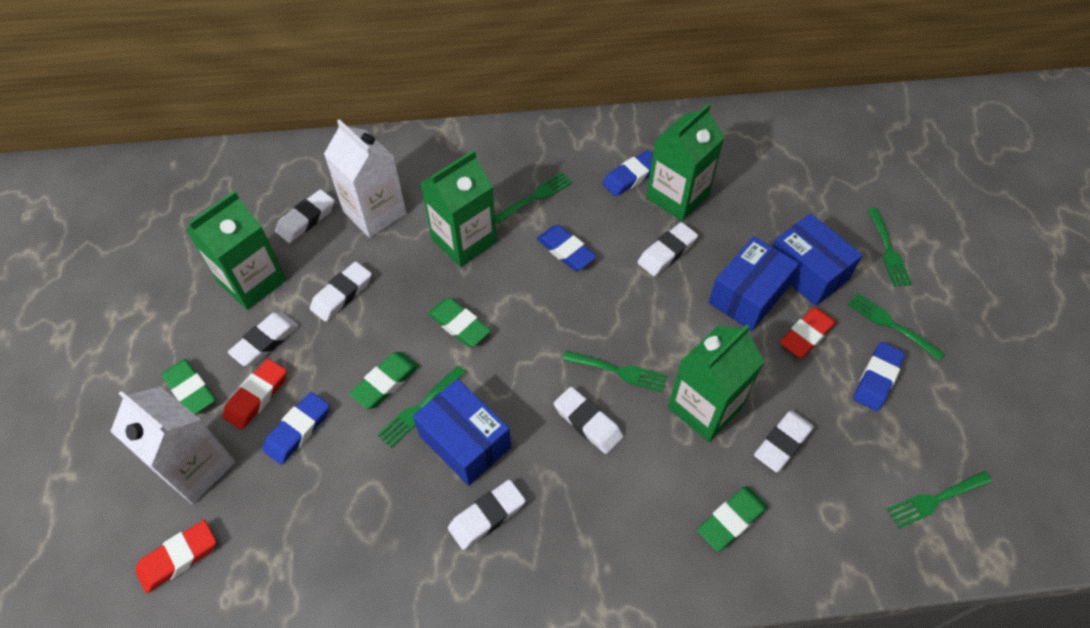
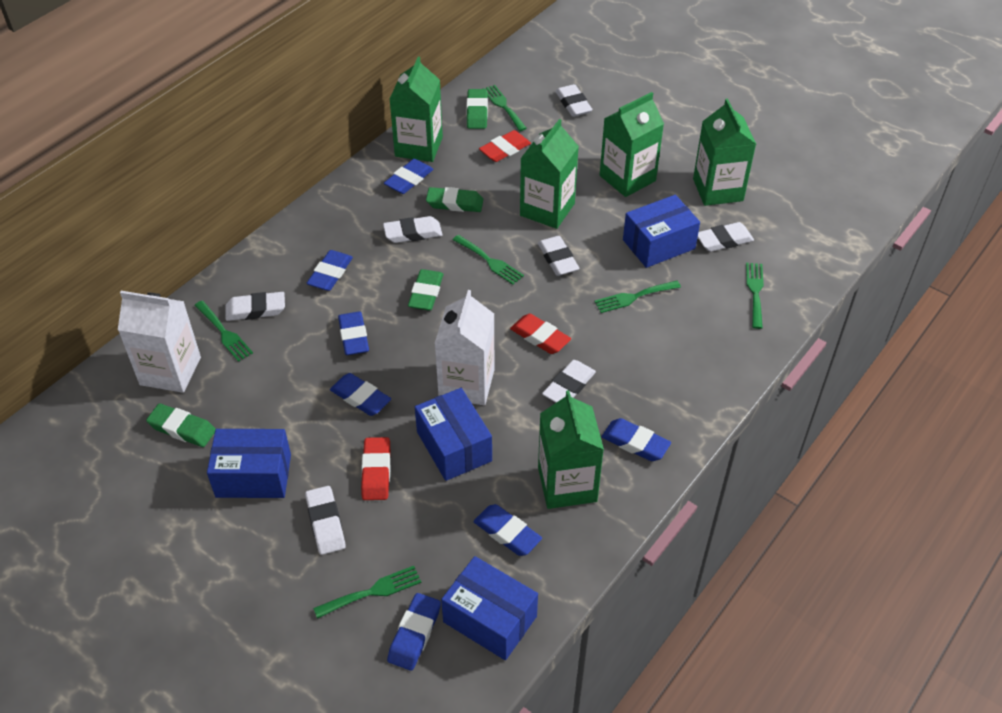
blue box: [413,379,511,486] [708,236,799,331] [773,213,863,306] = 3 -> [207,429,291,498] [415,388,492,481] [441,556,538,660] [623,195,700,268] = 4
blue eraser: [263,392,330,465] [537,225,597,271] [602,150,653,197] [853,342,905,411] = 4 -> [306,250,353,291] [330,373,391,416] [338,312,369,355] [384,159,433,194] [387,593,441,671] [474,504,542,556] [602,418,671,461] = 7
green carton: [185,191,286,310] [421,150,497,267] [646,103,725,221] [668,325,765,442] = 4 -> [389,57,443,162] [520,119,579,229] [538,390,604,509] [600,92,664,197] [693,99,756,206] = 5

